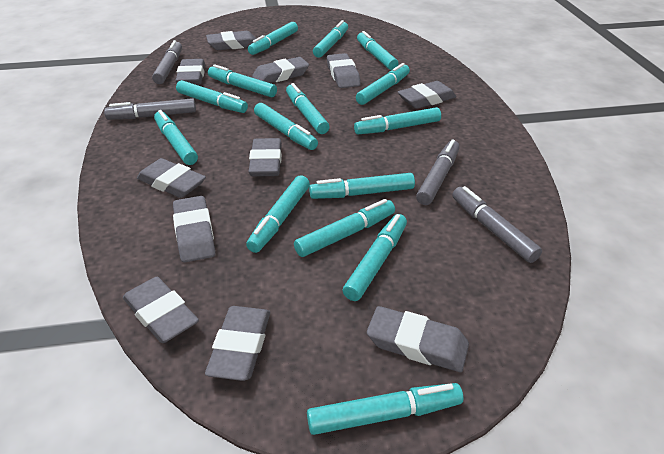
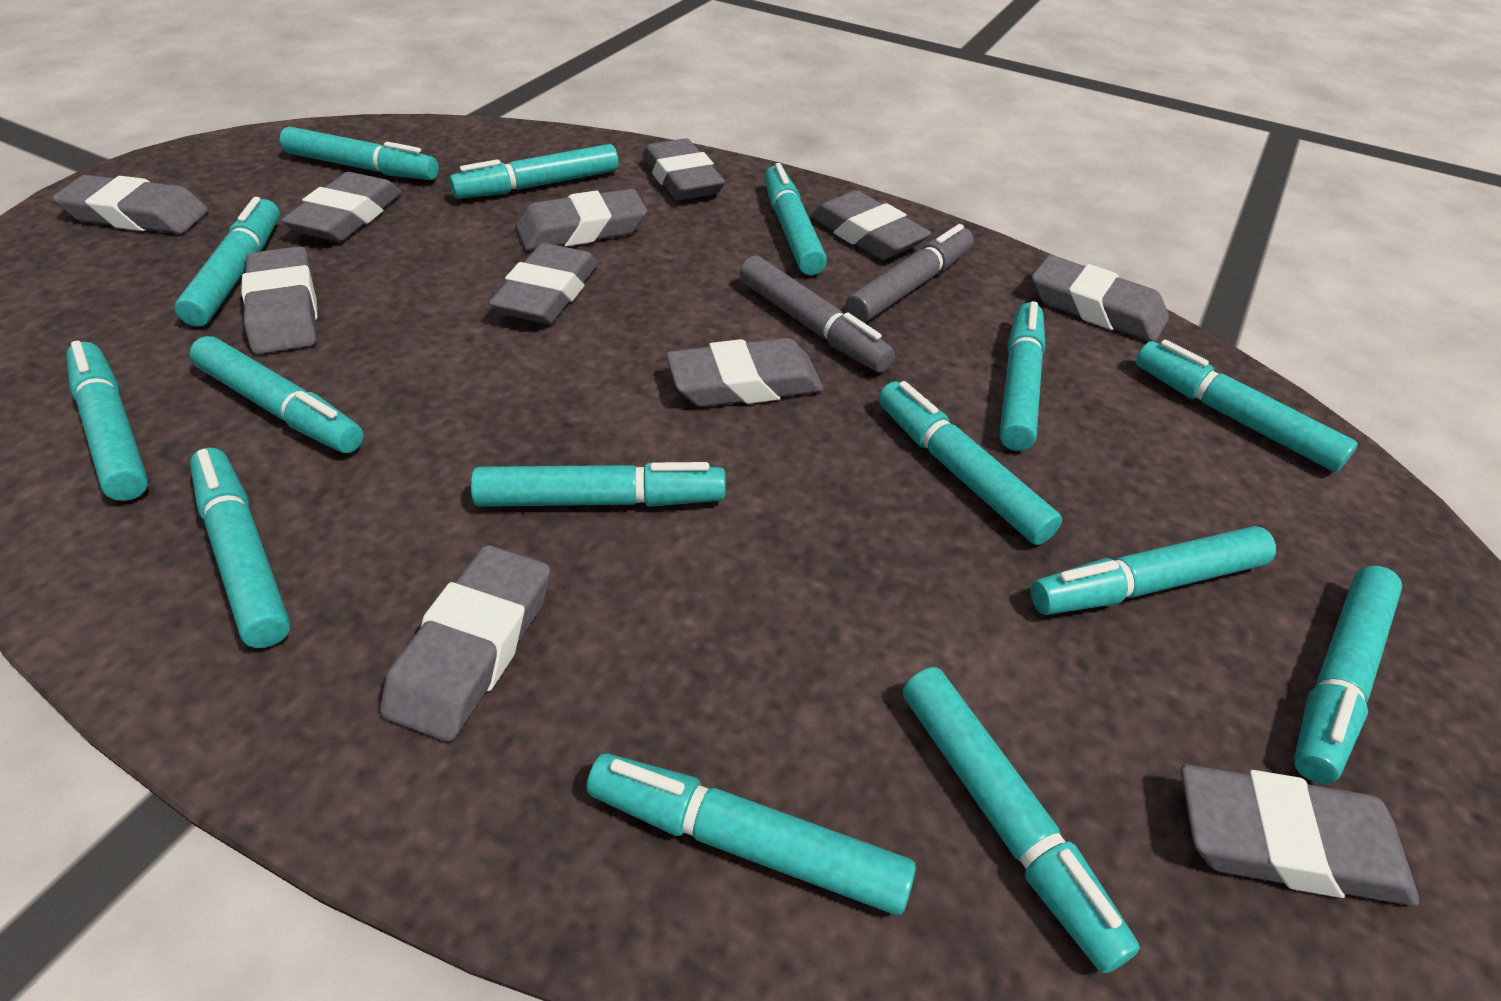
grey marker: [104,98,196,120] [152,40,182,84] [416,139,460,205] [452,186,542,263] = 4 -> [740,256,895,373] [845,224,974,323] = 2

